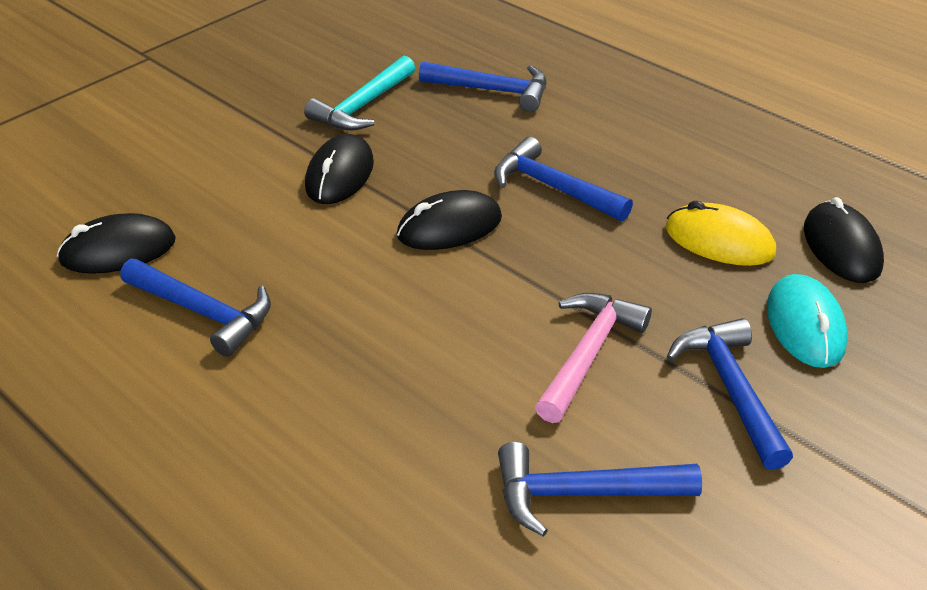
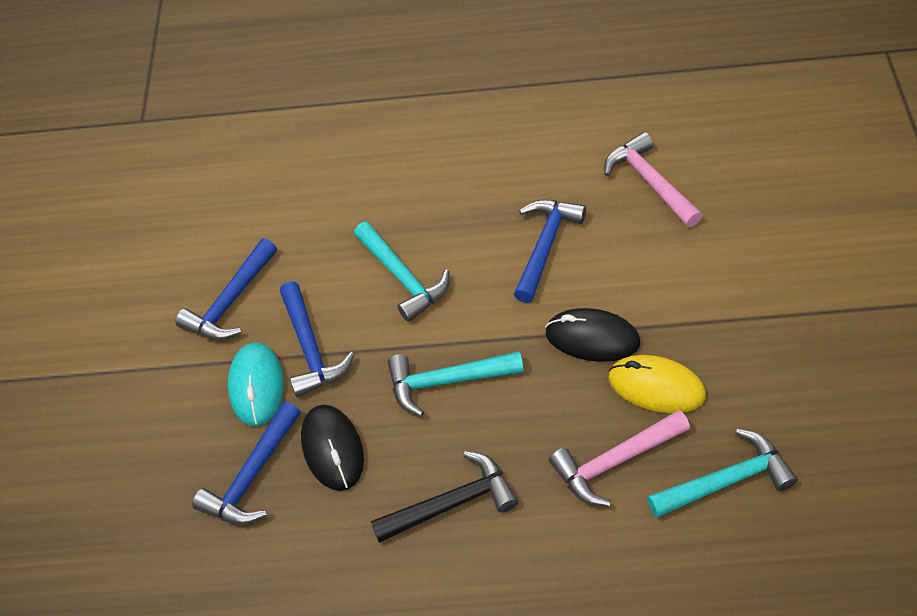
black hammer: none = 0 -> [371,451,518,543] = 1
black mouse: [57,213,176,274] [305,134,374,204] [397,190,502,250] [804,197,884,283] = 4 -> [301,405,364,491] [545,308,640,362] = 2
blue hammer: [120,259,271,357] [419,61,547,112] [494,137,633,221] [498,442,702,536] [667,318,793,470] = 5 -> [175,238,277,340] [192,401,301,525] [280,281,355,397] [514,200,586,303] = 4
pink hammer: [535,293,652,423] = 1 -> [549,410,690,507] [604,132,703,227] = 2
turquoise hammer: [304,56,415,131] = 1 -> [354,222,450,322] [388,351,524,417] [647,429,798,518] = 3

